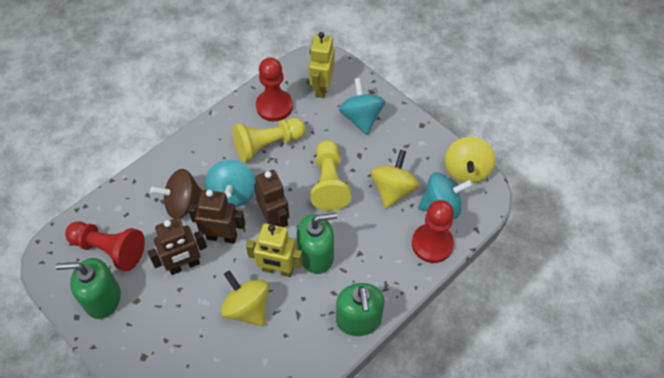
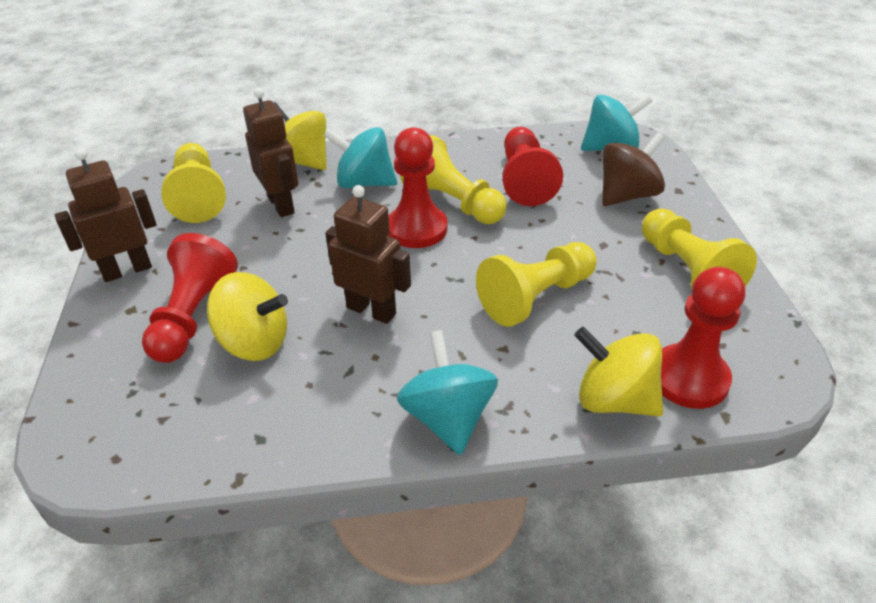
green soap dispenser: [56,258,121,319] [297,213,337,274] [336,283,385,336] = 3 -> none = 0
red pawn: [65,221,145,271] [256,58,293,121] [412,200,454,263] = 3 -> [142,233,238,363] [388,127,448,248] [502,127,563,206] [661,267,745,409] = 4
yellow pawn: [232,118,306,163] [310,140,351,211] = 2 -> [162,143,226,223] [401,135,507,224] [476,242,597,327] [642,208,757,288] = 4
yellow robot: [246,223,303,277] [309,32,335,98] = 2 -> none = 0

